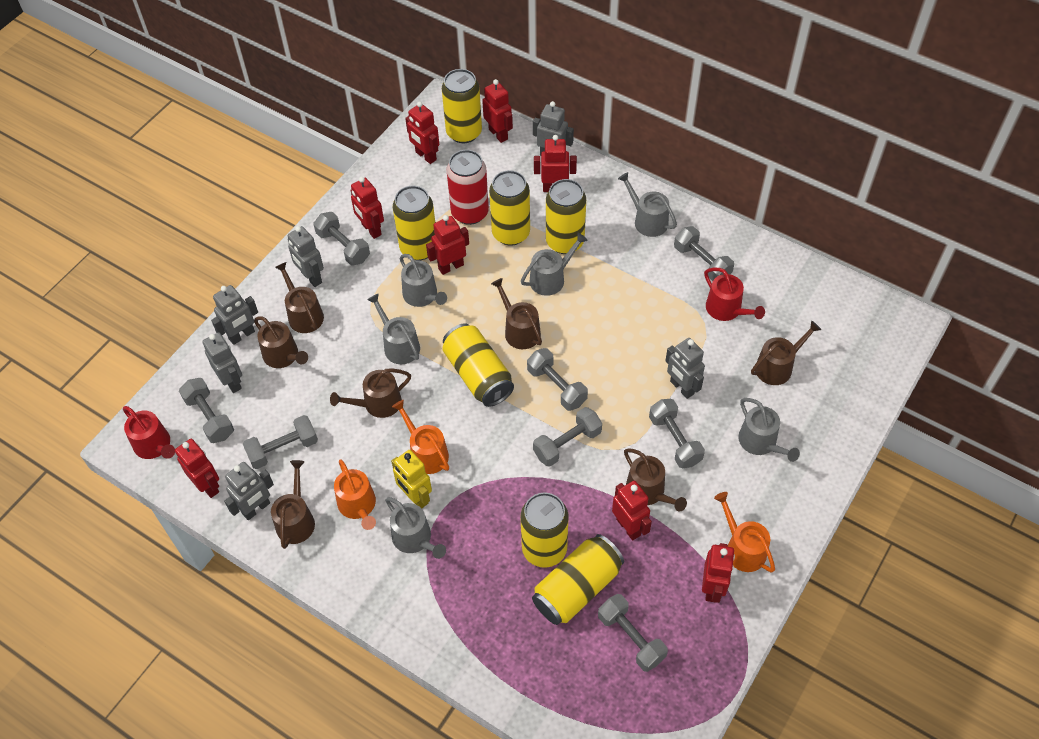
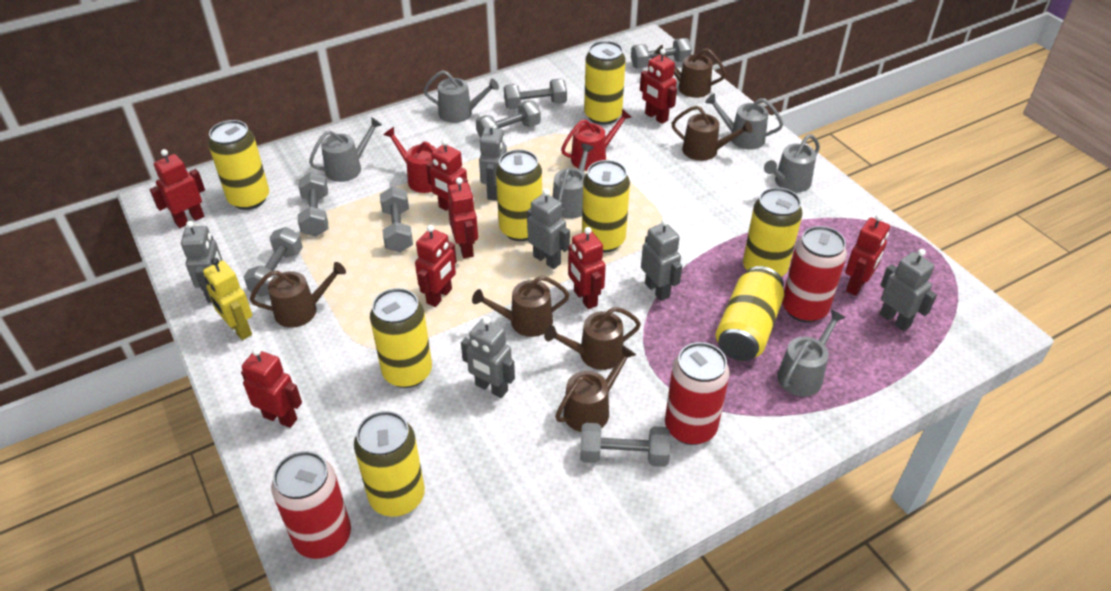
brown watering can: [254,316,308,368] [271,460,315,549] [275,262,324,333] [330,368,411,418] [491,278,542,349] [624,448,687,511] [751,321,821,385] = 7 -> [250,262,346,328] [472,276,569,337] [544,307,641,370] [555,345,636,432] [654,45,726,98] [671,106,753,161] = 6
grey dumbbell: [179,378,234,443] [243,415,318,469] [313,212,370,266] [527,348,588,411] [533,407,602,467] [598,594,668,672] [649,399,705,468] [674,226,734,281] = 8 -> [244,227,303,297] [298,172,328,237] [380,187,413,252] [476,101,541,138] [504,79,567,110] [580,423,671,467] [631,38,692,68] = 7
orange watering can: [334,459,376,530] [392,400,449,474] [714,492,775,573] = 3 -> none = 0
red can: [446,150,489,225] = 1 -> [271,451,351,559] [665,342,730,445] [782,226,847,323] = 3
yellow can: [393,186,435,261] [442,69,482,143] [442,323,514,407] [489,170,530,246] [521,493,569,568] [532,534,624,625] [546,179,586,254] = 7 -> [208,120,269,210] [354,411,425,517] [370,288,432,388] [496,149,542,241] [582,160,630,252] [584,41,626,125] [716,266,785,361] [743,187,803,277] = 8

